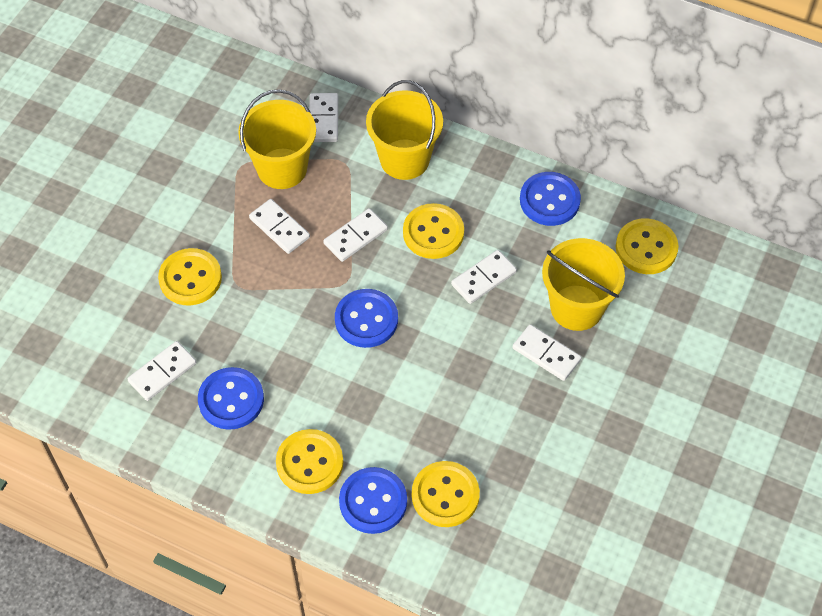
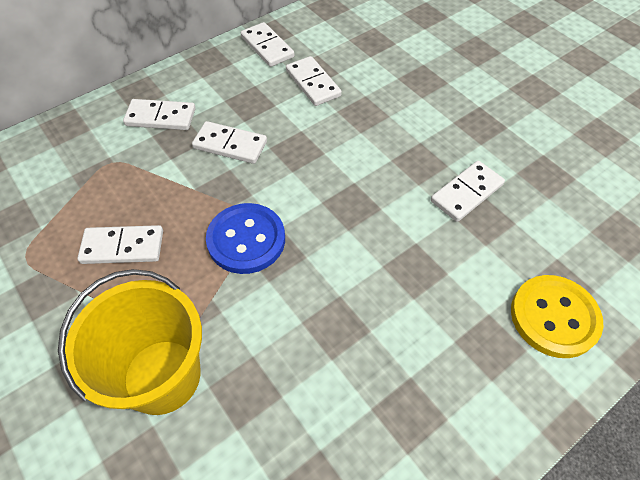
blue button: [198,367,264,430] [335,289,398,348] [339,467,407,534] [520,172,581,226] = 4 -> [206,203,285,274] = 1
yellow bucket: [238,89,316,189] [366,80,443,180] [542,238,625,331] = 3 -> [58,269,202,415] = 1
yellow button: [158,248,222,305] [276,429,343,494] [403,203,464,259] [412,461,480,527] [616,218,679,274] = 5 -> [511,275,603,358] = 1

